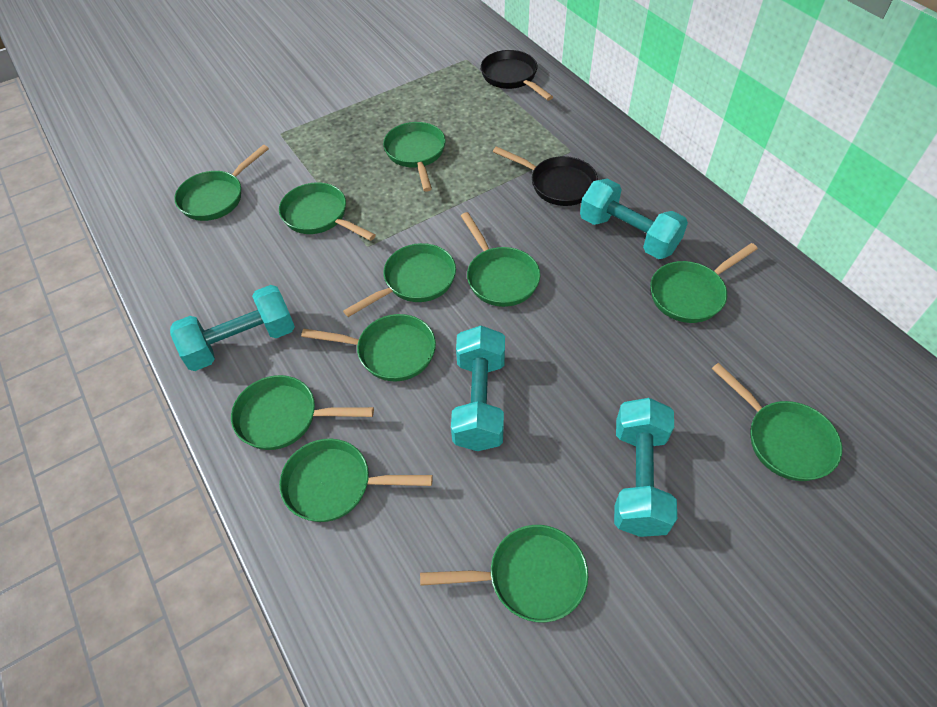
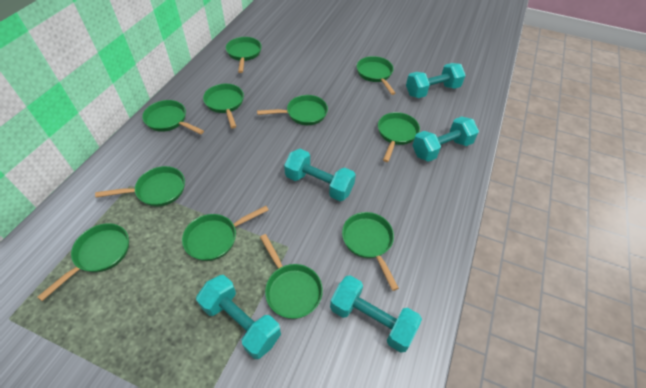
black pan: [481,50,553,100] [493,146,598,206] = 2 -> none = 0
turquoise dumbbell: [170,285,295,371] [451,326,505,451] [580,179,688,259] [614,398,677,537] = 4 -> [196,275,281,359] [284,149,356,201] [330,275,422,353] [406,63,466,98] [412,116,479,162] = 5

